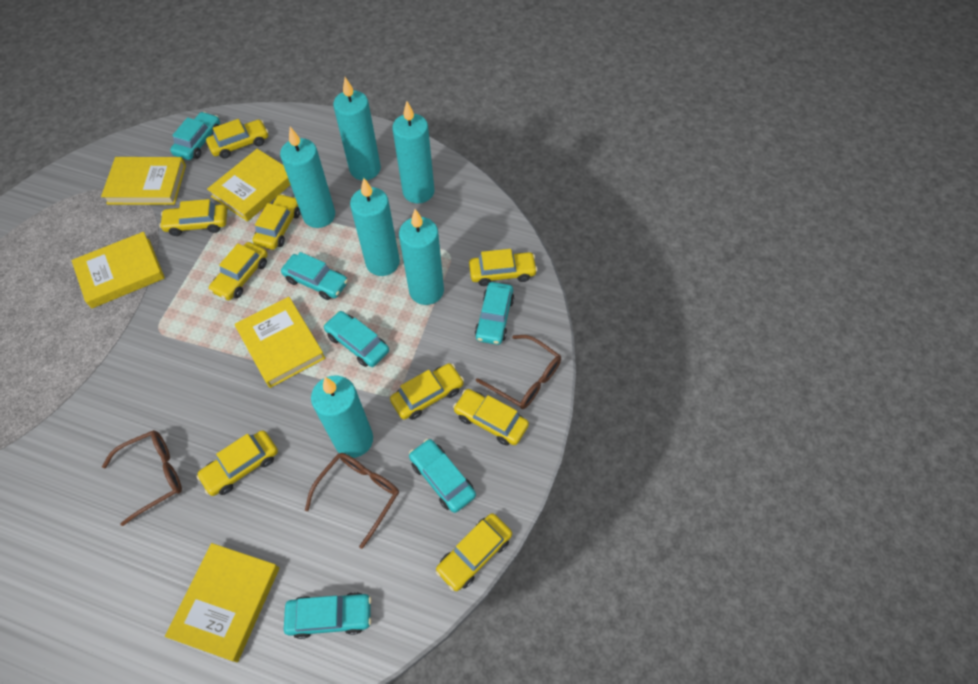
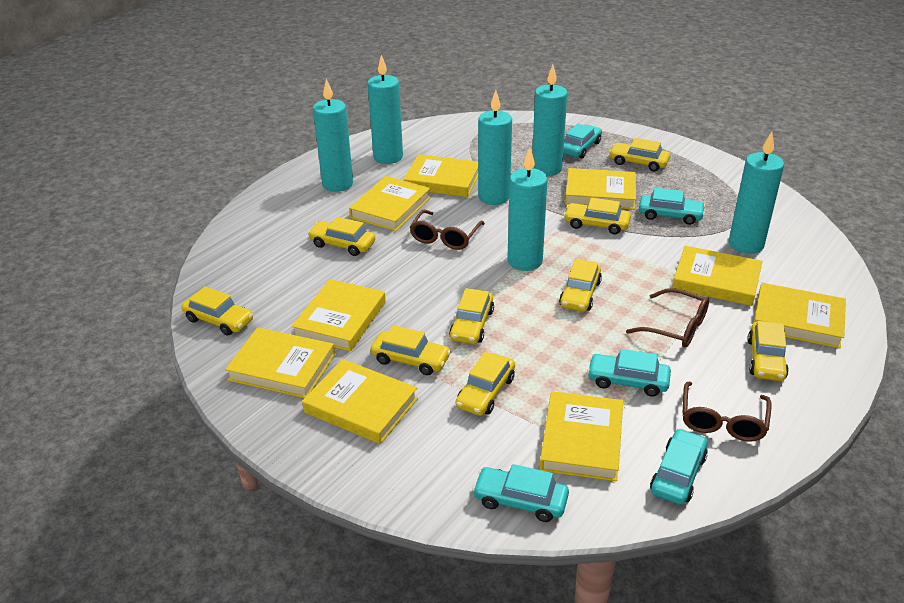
turquoise car: [170,112,220,160] [281,252,348,300] [284,592,372,639] [323,311,389,367] [409,439,476,513] [475,282,514,345] = 6 -> [472,464,569,522] [563,124,602,158] [587,349,671,397] [639,188,705,225] [650,429,708,505] = 5
yellow book: [71,232,165,308] [101,157,186,205] [165,543,279,662] [207,149,291,222] [235,297,325,388] = 5 -> [225,327,335,398] [292,279,386,351] [302,359,418,444] [349,176,431,231] [403,154,478,197] [540,391,623,481] [565,168,636,209] [672,246,762,306] [754,283,846,348] = 9

